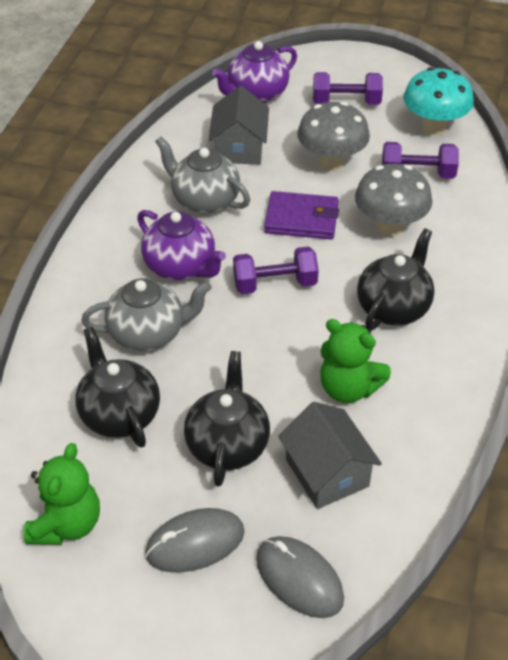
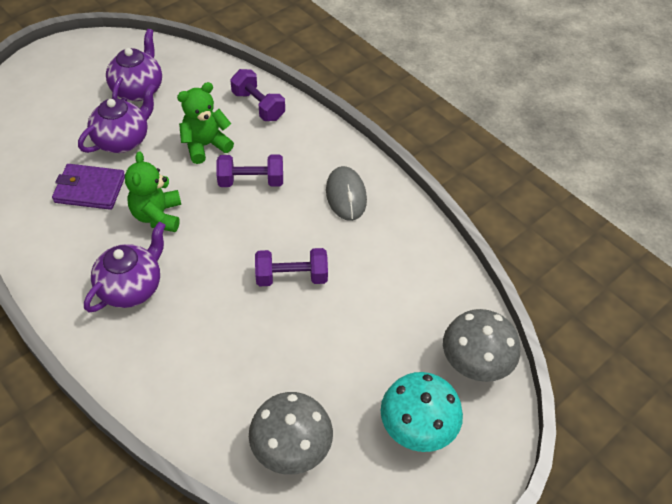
black teapot: [75,327,160,447] [184,351,270,487] [357,228,434,331] = 3 -> none = 0
grey house: [208,86,269,164] [278,402,382,509] = 2 -> none = 0
grey mouse: [145,508,244,573] [256,536,344,618] = 2 -> [326,166,367,221] = 1
grey teapot: [82,279,212,352] [155,136,250,214] = 2 -> none = 0
purple teapot: [137,210,226,280] [212,41,297,103] = 2 -> [78,83,156,153] [84,222,166,312] [106,29,162,101] = 3

